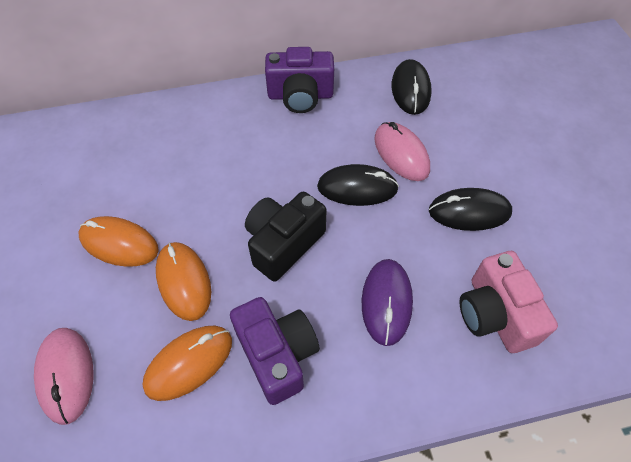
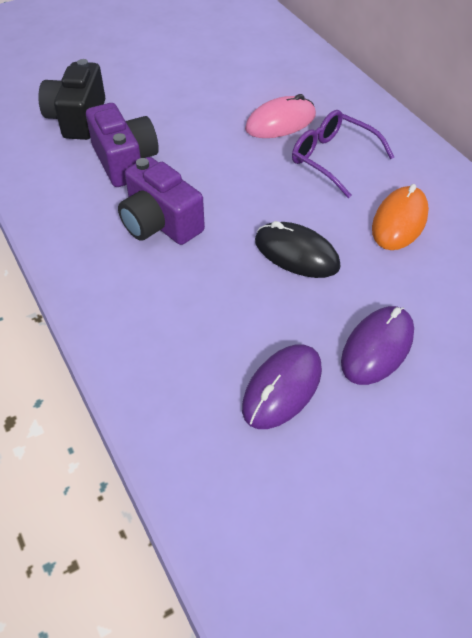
black mouse: [317,164,399,206] [392,59,432,115] [429,188,512,231] = 3 -> [255,221,341,278] = 1
orange mouse: [78,216,159,267] [142,325,232,401] [156,242,211,321] = 3 -> [372,184,429,250] = 1
pink camera: [459,251,558,353] = 1 -> none = 0
pink mouse: [34,328,94,425] [374,122,430,181] = 2 -> [245,94,316,138] = 1
purple glasses: none = 0 -> [292,110,394,198] = 1
purple mouse: [362,259,413,346] = 1 -> [242,344,322,429] [341,306,414,385] = 2

